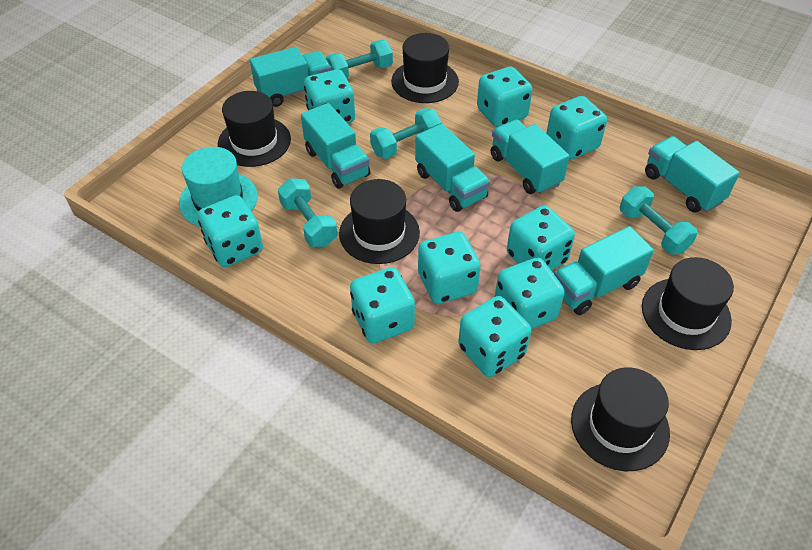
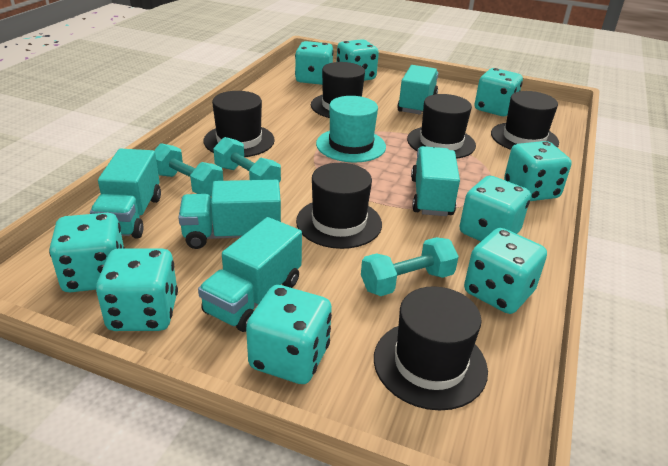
black hat: [218,91,291,167] [339,179,420,264] [391,33,459,103] [571,367,670,471] [642,257,734,350] = 5 -> [203,91,275,157] [296,163,382,249] [311,62,365,118] [374,286,488,411] [407,94,476,159] [491,91,559,150] = 6
turquoise dumbbell: [278,178,337,247] [326,40,393,79] [370,108,442,159] [620,186,698,255] = 4 -> [154,143,223,197] [213,137,281,182] [361,237,459,296] = 3
turquoise truck: [250,47,331,107] [301,103,370,189] [415,124,490,212] [491,119,570,194] [554,226,654,315] [645,136,740,212] = 6 -> [90,149,161,238] [178,180,281,249] [198,217,302,332] [397,65,438,115] [411,146,460,216] = 5

